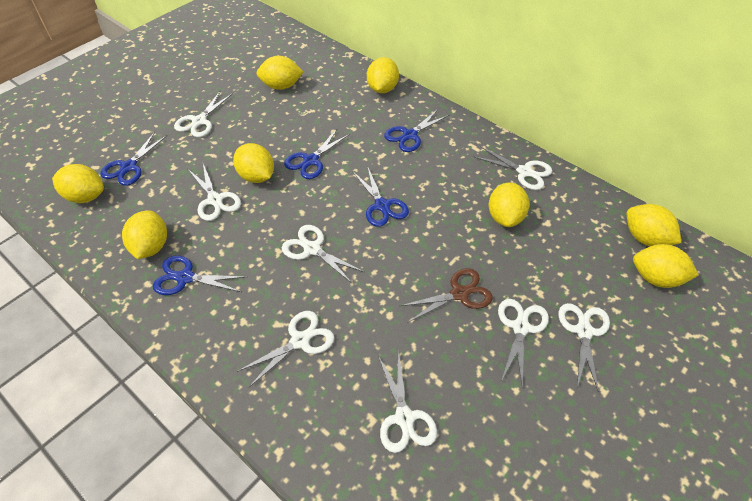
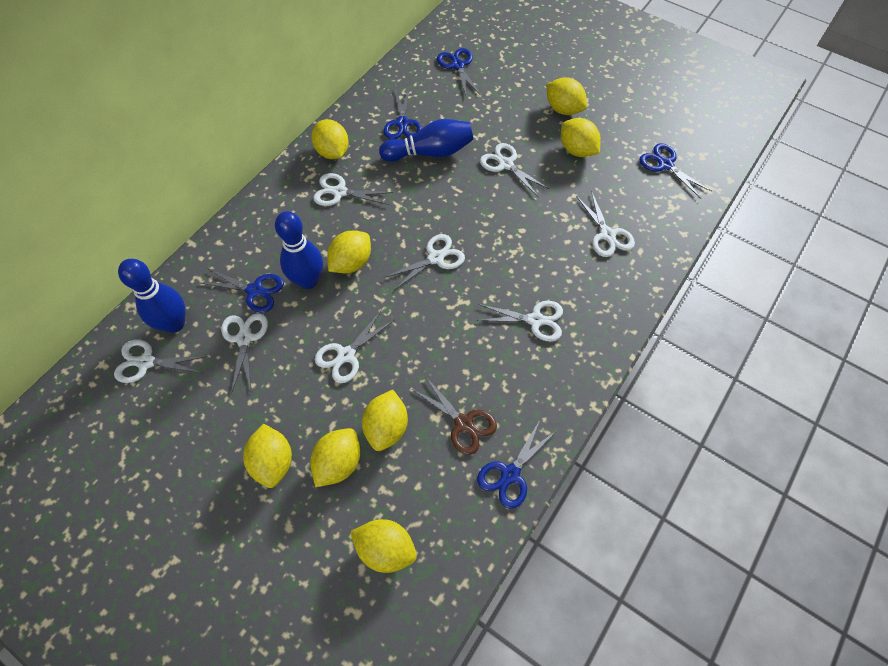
blue bowling pin: none = 0 -> [118,259,185,333] [275,211,323,289] [379,119,473,162] = 3

